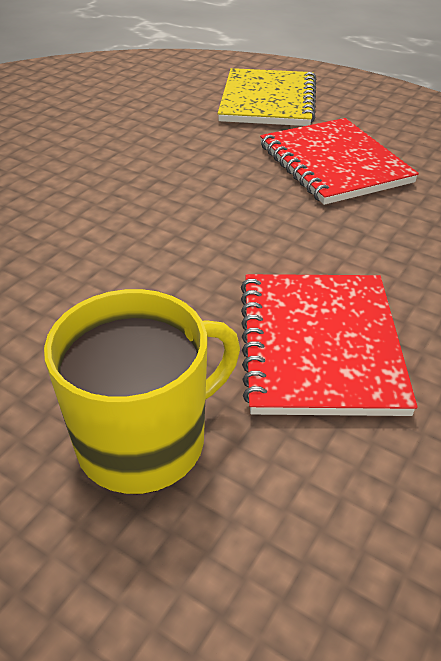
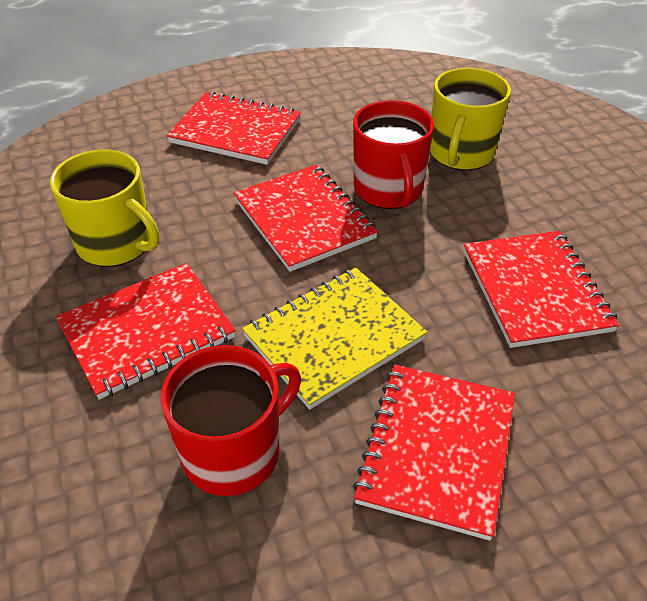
red mug: none = 0 -> [160,345,301,496] [353,100,434,209] = 2
red notebook: [241,274,418,416] [260,118,419,205] = 2 -> [56,263,236,399] [166,92,301,165] [233,165,378,272] [353,364,515,541] [463,231,620,348] = 5
yellow mug: [44,289,240,494] = 1 -> [50,149,159,267] [430,68,511,170] = 2

